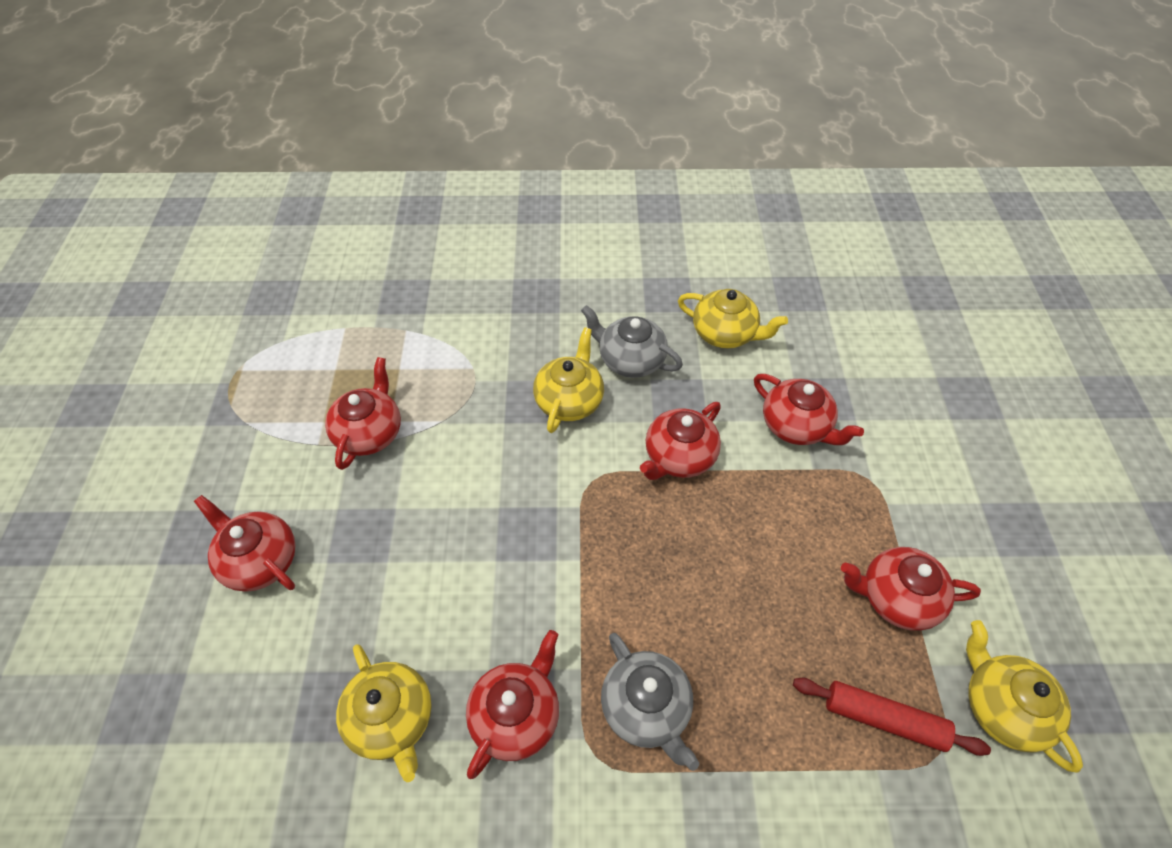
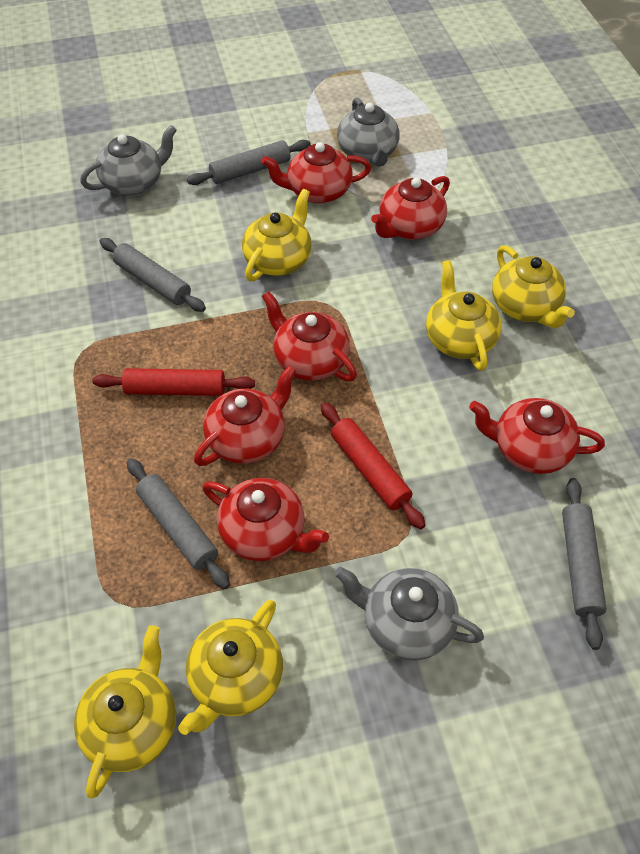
grey rolling pin: none = 0 -> [100,238,206,312] [127,458,230,589] [187,140,310,185] [562,478,607,650] = 4
grey teapot: [581,305,683,378] [601,633,699,771] = 2 -> [80,125,177,195] [335,567,484,660] [337,97,400,167] = 3
red rolling pin: [793,678,991,756] = 1 -> [92,368,255,396] [321,402,426,529] = 2
yellow teapot: [336,644,432,782] [533,327,604,433] [678,289,788,348] [966,620,1083,773] = 4 -> [74,625,176,799] [178,600,283,735] [242,189,312,281] [426,260,502,371] [492,245,575,328] = 5

